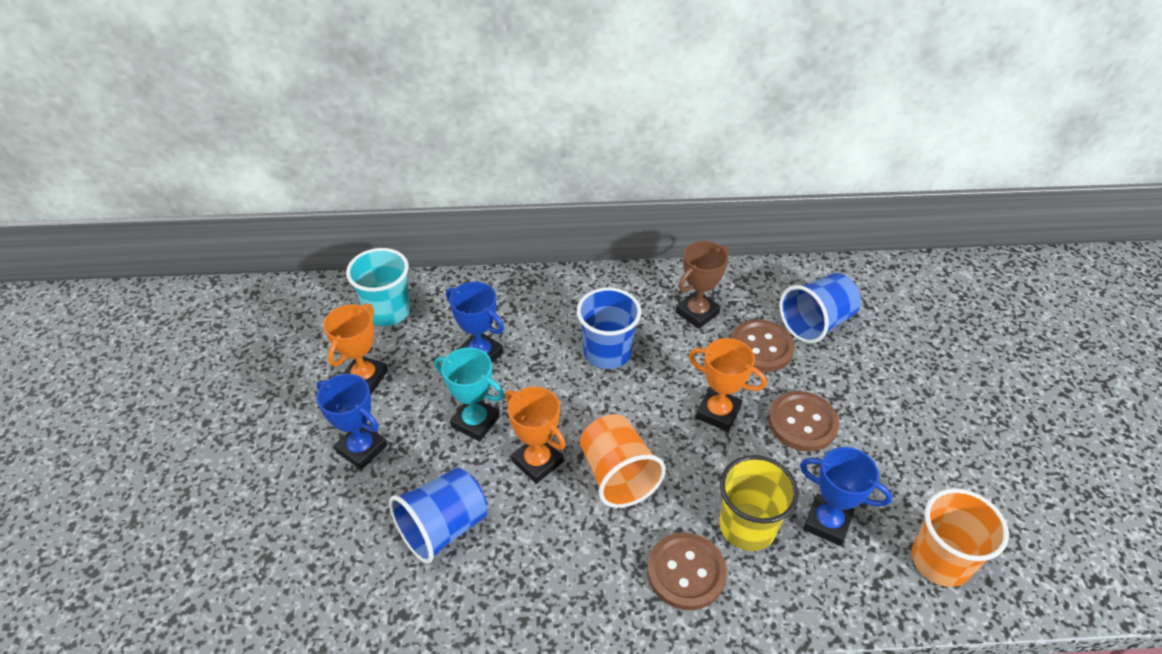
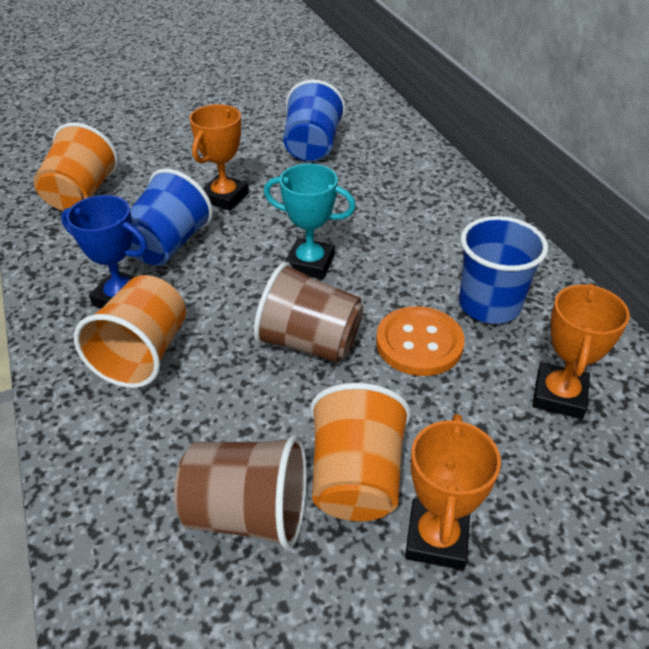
blue trophy: [316,374,387,470] [446,282,504,363] [800,447,892,546] = 3 -> [61,195,148,309] = 1
brown button: [647,532,727,610] [731,320,795,372] [768,391,839,452] = 3 -> none = 0
brown cup: none = 0 -> [174,435,307,549] [254,262,364,363] = 2
brown trophy: [676,241,729,329] = 1 -> none = 0
orange button: none = 0 -> [376,306,465,376] = 1
orange cup: [580,414,666,508] [912,488,1009,587] = 2 -> [34,122,118,211] [74,275,186,388] [310,383,411,521] = 3
turquoise cup: [346,248,411,326] = 1 -> none = 0
yellow cup: [719,455,799,551] = 1 -> none = 0

